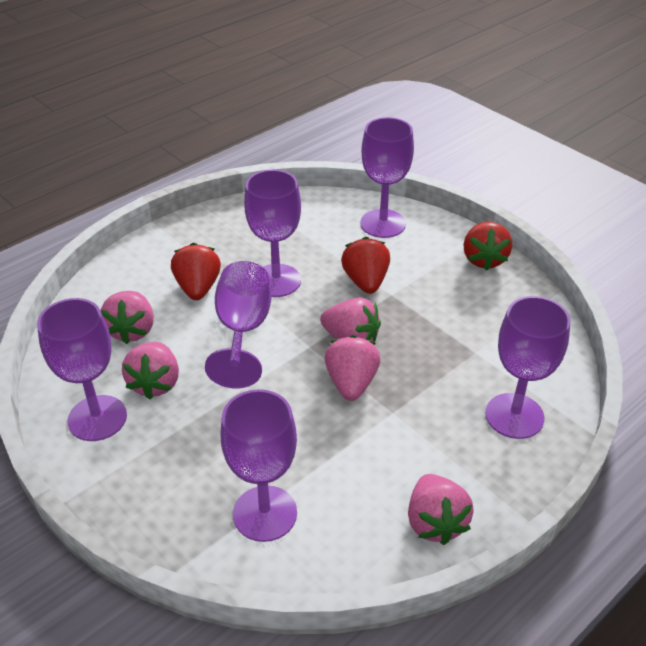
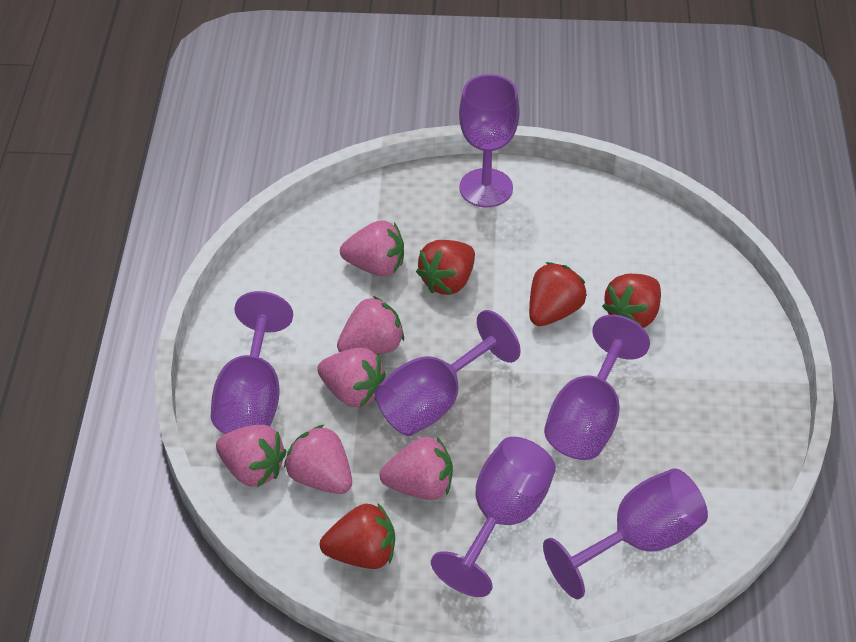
pink strawberry: [100,291,154,344] [122,342,179,399] [320,297,381,342] [325,335,380,401] [408,474,473,545] = 5 -> [216,425,286,487] [284,425,352,494] [317,348,386,407] [337,296,404,355] [340,221,404,276] [379,437,453,500] = 6
red strawberry: [171,243,221,300] [341,237,390,294] [464,222,512,270] = 3 -> [320,504,395,569] [416,240,475,295] [529,262,587,326] [602,274,661,328] = 4

